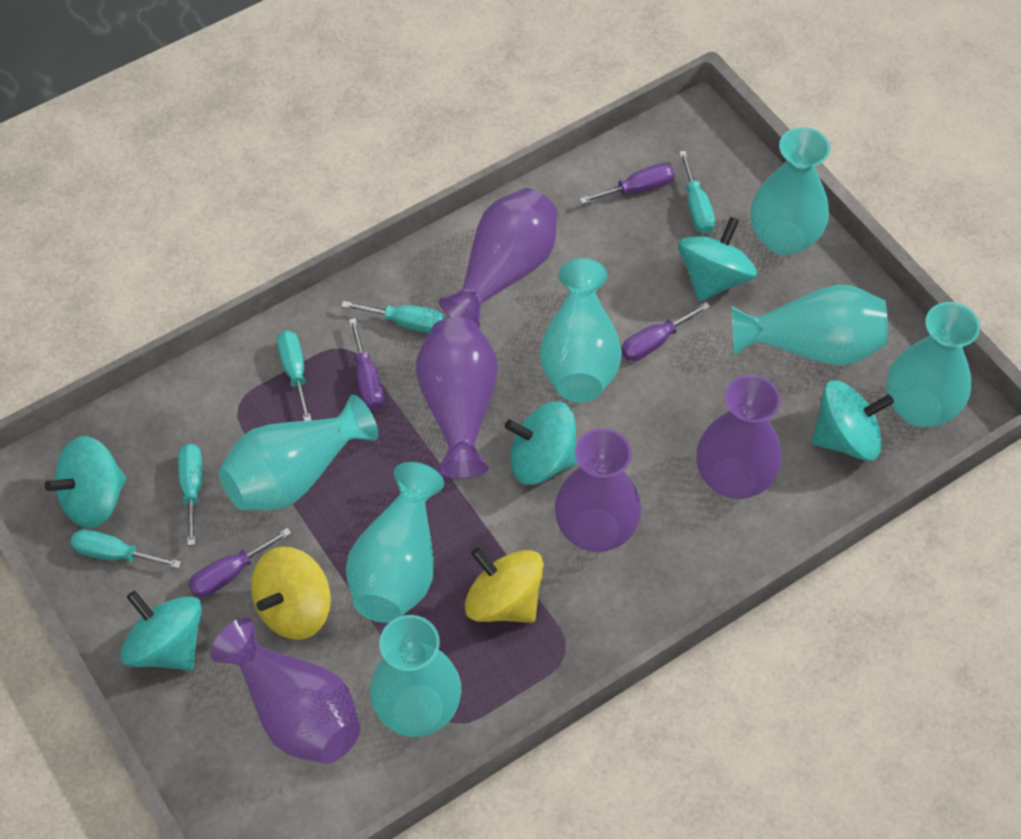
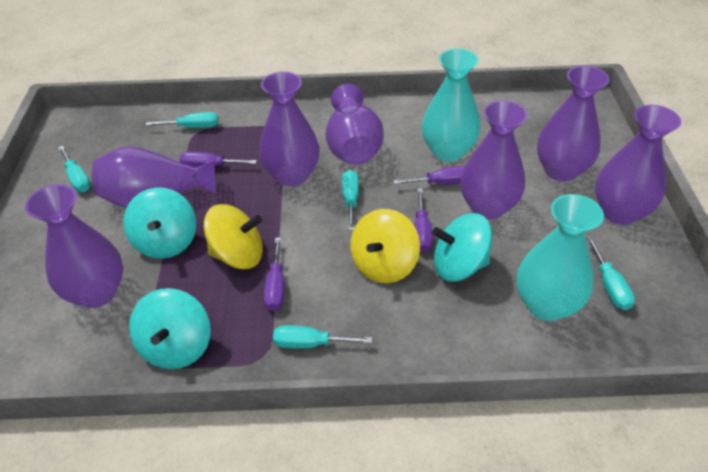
purple vase: [210,618,360,764] [416,317,498,479] [439,188,558,328] [555,428,641,552] [697,375,782,499] = 5 -> [25,184,123,308] [92,146,215,208] [259,71,320,187] [325,83,384,165] [460,100,528,219] [537,66,609,182] [595,105,681,225] = 7
turquoise spinning top: [45,436,127,528] [120,591,202,670] [505,402,578,485] [678,217,757,302] [812,381,894,461] = 5 -> [123,188,196,259] [129,288,211,369] [432,213,492,281] = 3
turquoise vase: [219,395,378,510] [346,462,444,623] [370,615,461,737] [540,258,622,403] [732,285,888,366] [750,127,830,255] [886,302,980,427] = 7 -> [422,48,481,162] [516,194,604,321] = 2

